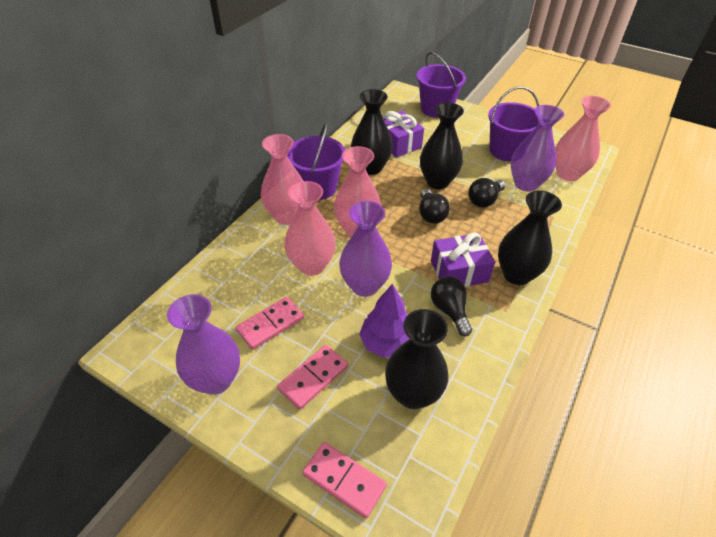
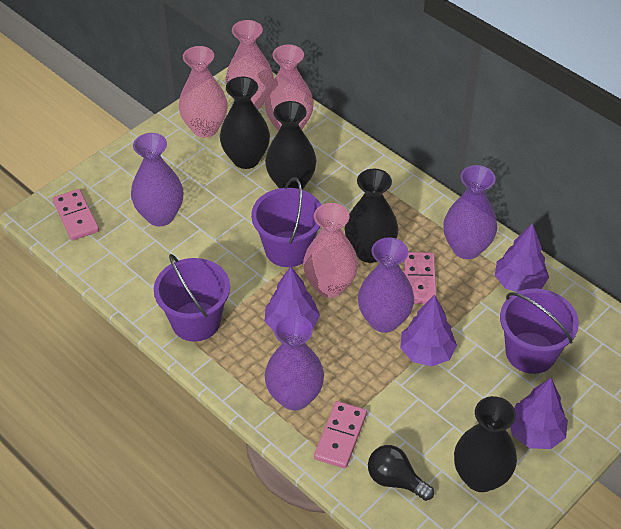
black light bulb: [419,189,450,224] [431,276,472,336] [468,178,505,208] = 3 -> [368,445,434,501] = 1
purple gift: [383,111,424,157] [431,233,495,287] = 2 -> none = 0
purple tree: [359,284,409,358] = 1 -> [264,266,320,331] [400,295,457,367] [495,223,549,292] [510,378,568,449] = 4
purple vase: [167,294,240,395] [339,201,392,297] [511,105,564,192] = 3 -> [131,133,183,226] [265,315,324,410] [358,237,414,333] [443,165,497,259] = 4

